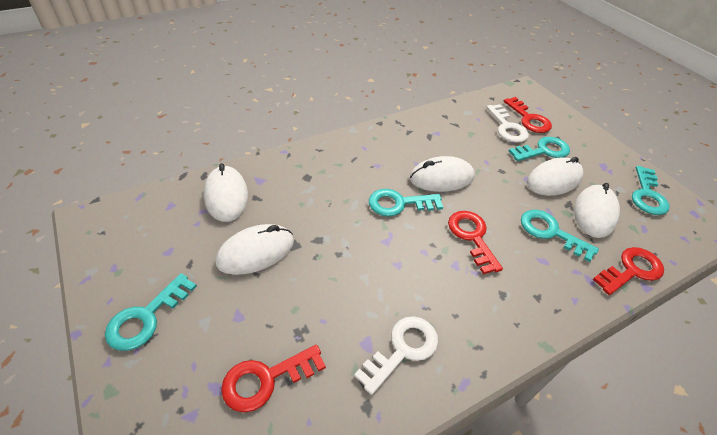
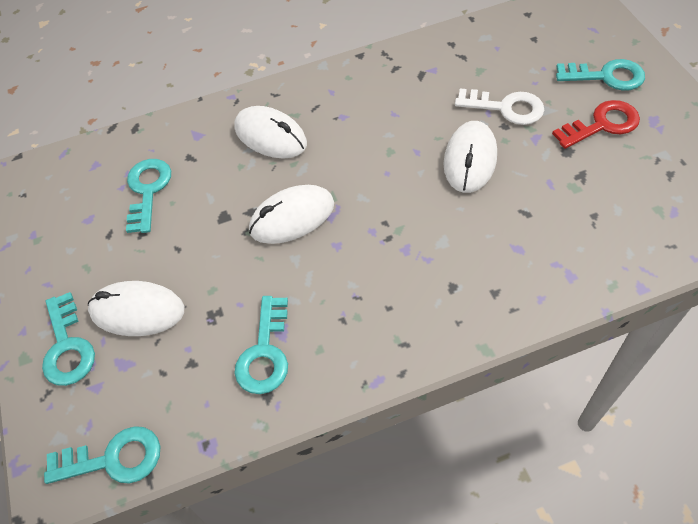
red key: [221,345,326,412] [448,211,503,274] [504,97,552,133] [593,247,664,295] = 4 -> [552,100,640,149] = 1
white key: [354,316,438,395] [486,104,529,143] = 2 -> [455,88,544,125] = 1
white mouse: [204,163,248,222] [216,224,294,275] [410,156,475,192] [527,157,583,196] [574,183,620,238] = 5 -> [88,281,184,336] [234,106,307,159] [249,185,334,244] [443,121,497,193] = 4

